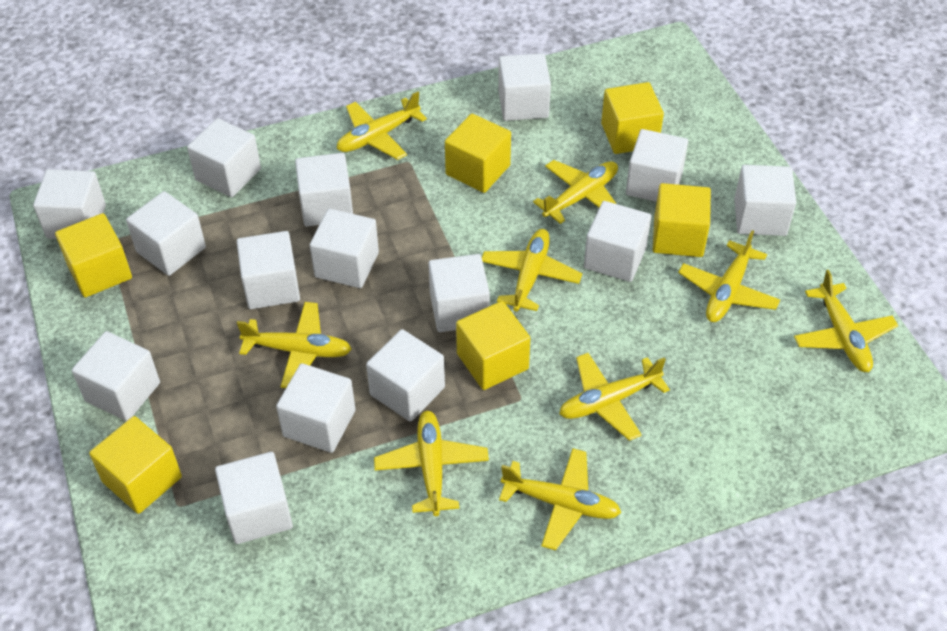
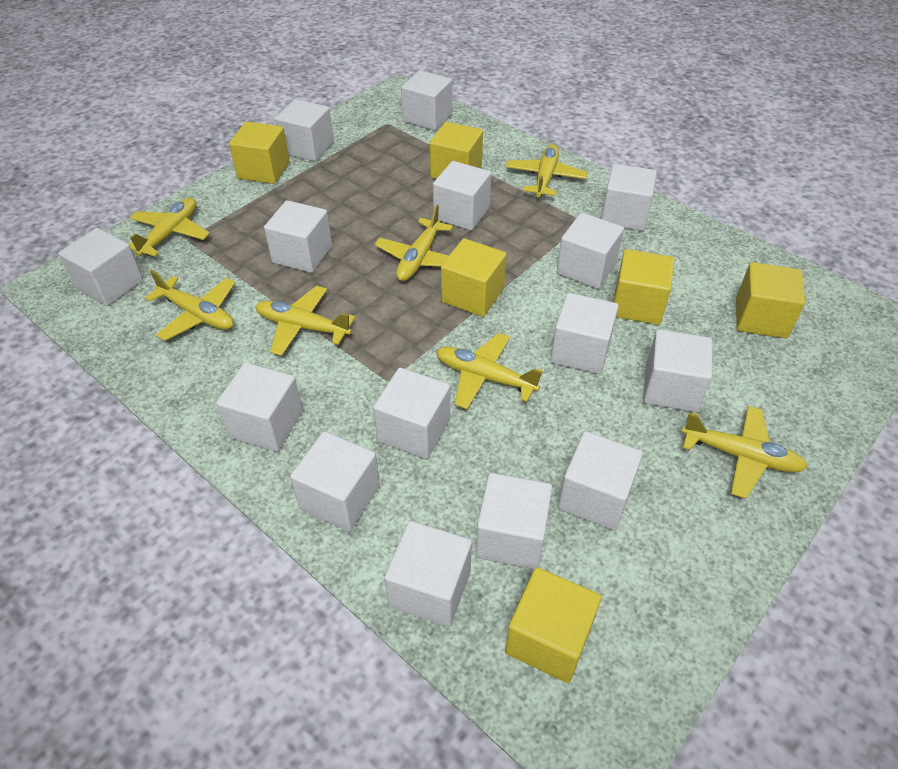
yellow plane: [237,302,352,388] [337,91,427,160] [374,411,489,516] [482,229,582,312] [499,448,621,550] [533,160,618,224] [559,353,670,441] [678,230,780,322] [794,270,898,372] = 9 -> [128,197,210,257] [145,269,235,341] [255,286,356,356] [374,205,453,281] [436,333,543,409] [506,144,588,197] [682,406,808,499] = 7

